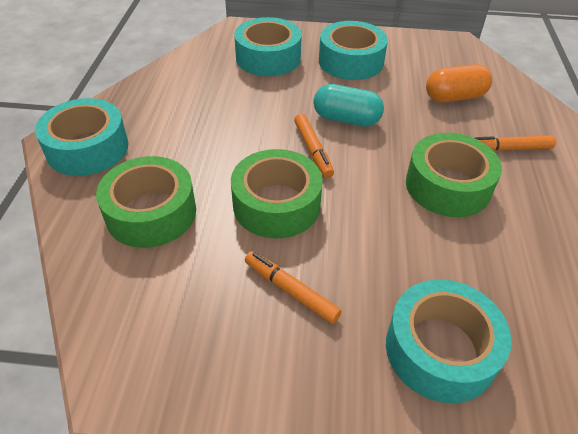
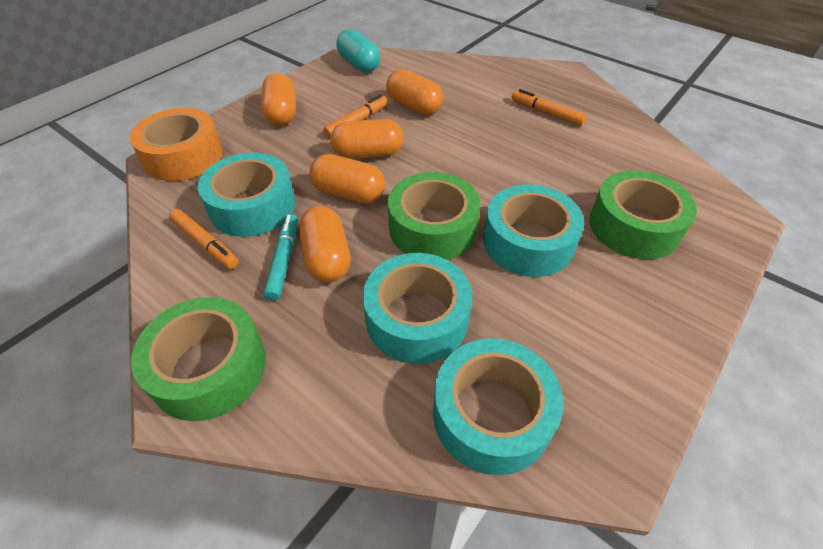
orange capsule: [426,64,492,103] = 1 -> [261,73,296,126] [299,206,351,282] [309,154,385,203] [330,119,403,159] [386,69,443,115] = 5
orange tape: none = 0 -> [130,108,223,181] = 1
turquoise marker: none = 0 -> [263,214,298,301] = 1

